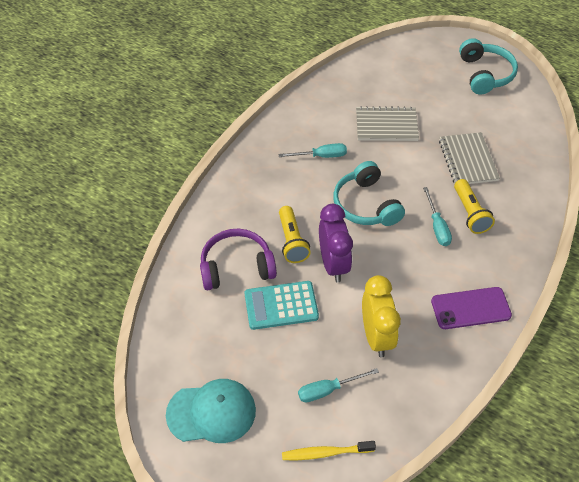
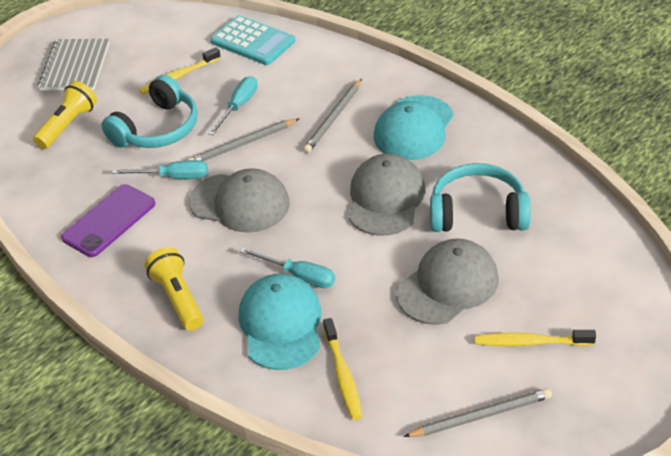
grey cap: none = 0 -> [189,168,290,233] [349,154,425,236] [396,239,499,325] = 3
grey notebook: [356,106,419,141] [439,132,500,184] = 2 -> [38,39,109,91] = 1
grey pencil: none = 0 -> [188,119,299,161] [303,79,362,153] [403,388,552,437] = 3
purple clock: [319,204,353,282] = 1 -> none = 0
purple headphones: [200,229,277,290] = 1 -> none = 0
turquoise cap: [166,379,256,443] = 1 -> [239,274,321,370] [374,95,453,160] = 2
yellow clock: [362,275,401,358] = 1 -> none = 0
yellow toothbrush: [282,441,376,460] = 1 -> [139,47,221,95] [323,318,362,420] [475,330,596,346] = 3

